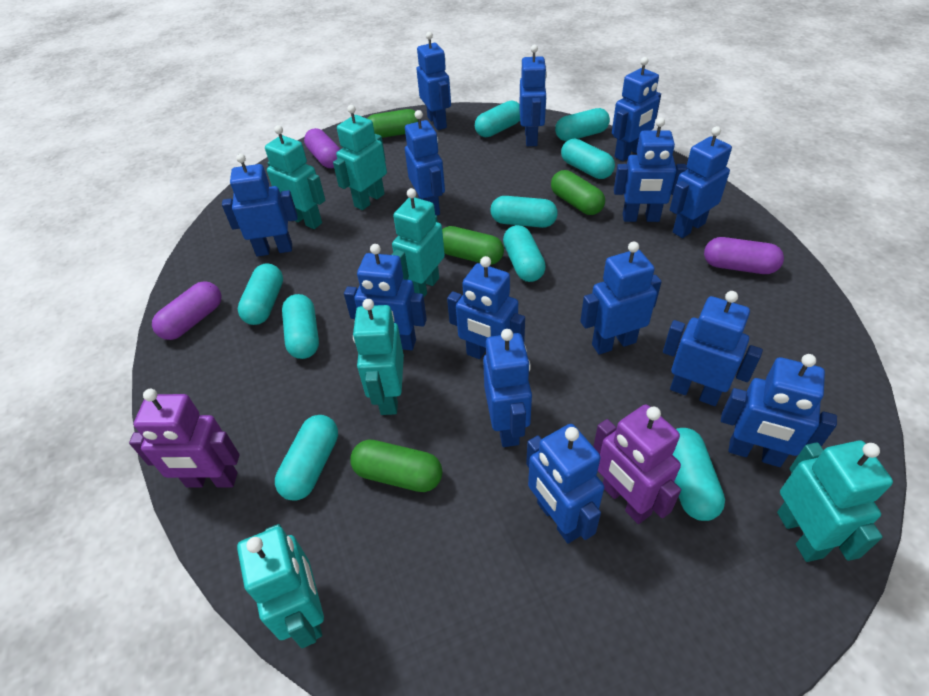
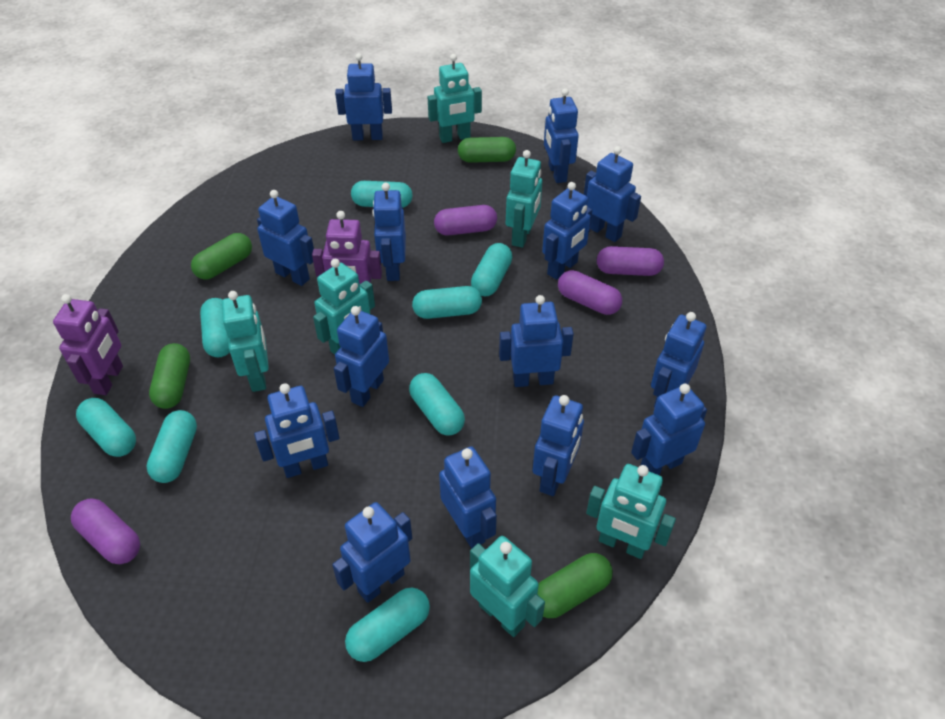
purple capsule: [152,281,221,340] [304,128,340,168] [704,237,784,274] = 3 -> [71,498,140,564] [434,205,497,236] [558,270,622,315] [597,246,664,276] = 4
turquoise capsule: [238,263,283,325] [275,415,338,501] [282,294,319,359] [475,100,520,137] [490,196,558,228] [503,225,546,282] [555,108,610,141] [561,139,615,179] [672,428,725,521] = 9 -> [76,398,136,457] [146,410,197,483] [200,298,230,357] [345,588,430,662] [351,181,413,208] [409,373,465,435] [412,286,482,319] [471,243,513,296] = 8

